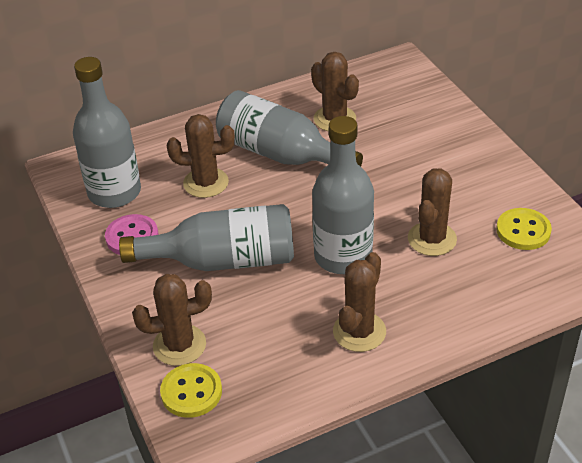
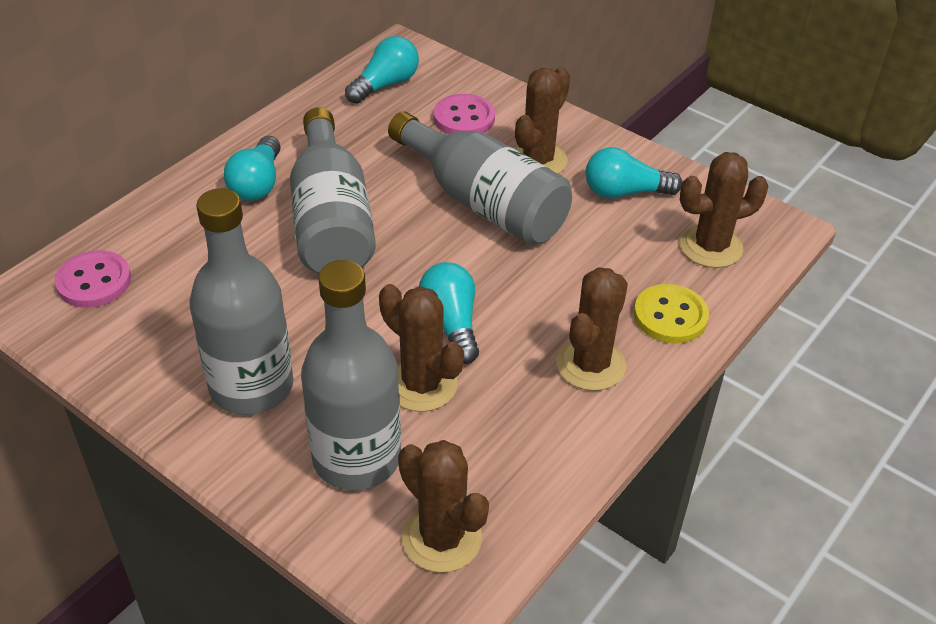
pink button: [105,214,159,255] = 1 -> [55,250,131,308] [434,94,495,134] = 2
turquoise light bulb: none = 0 -> [224,136,281,201] [345,36,419,104] [419,262,479,364] [585,147,683,199] = 4
yellow button: [160,363,222,418] [496,208,552,250] = 2 -> [634,284,709,344] = 1

